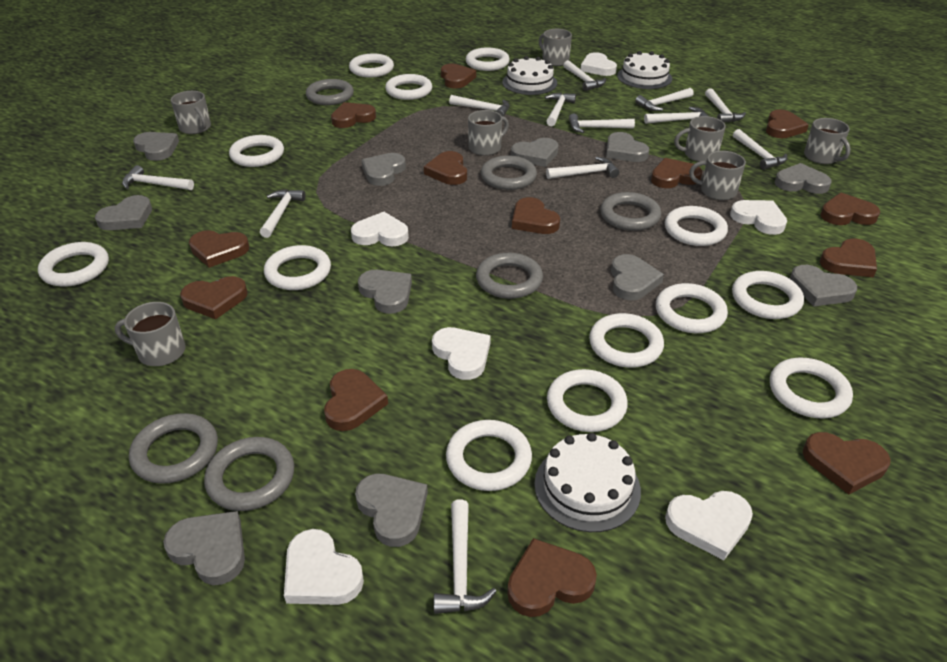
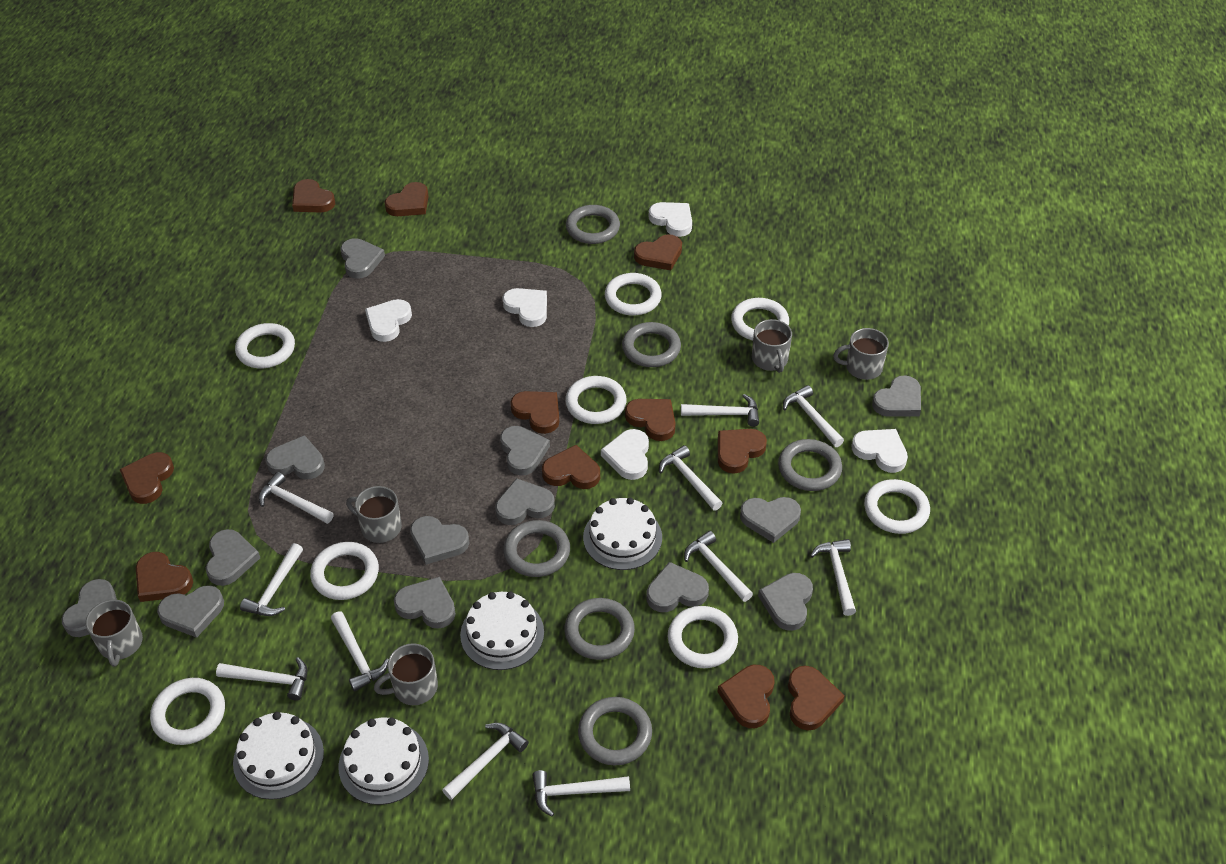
brown heart: [180,276,248,319] [189,230,249,268] [324,369,388,431] [331,102,376,128] [424,151,467,185] [441,64,476,88] [507,538,597,617] [512,197,560,234] [651,158,702,188] [766,109,809,138] [803,432,891,494] [820,193,880,225] [820,238,877,277] = 13 -> [120,452,174,504] [136,552,193,602] [292,179,335,213] [385,182,429,216] [510,391,559,434] [542,445,600,489] [625,399,676,441] [634,234,682,270] [717,665,775,728] [718,429,767,473] [788,666,845,731] = 11
grey heart: [95,195,152,230] [133,132,179,161] [163,511,245,585] [355,474,428,547] [358,270,412,314] [362,153,406,186] [511,138,558,167] [606,132,649,162] [611,254,664,300] [775,163,831,194] [790,265,857,306] = 11 -> [62,579,117,637] [157,585,224,638] [206,529,260,586] [265,435,325,479] [340,238,385,279] [394,577,456,629] [410,516,470,565] [495,478,555,525] [500,426,550,476] [647,562,709,612] [740,497,801,543] [758,573,813,631] [872,375,921,417] = 13
grey mug: [114,302,186,366] [171,91,211,134] [468,110,509,156] [539,29,572,66] [674,116,726,162] [689,151,746,200] [804,118,851,164] = 7 -> [86,599,143,667] [346,486,402,543] [374,643,438,705] [752,319,792,373] [833,328,889,380] = 5
white cake: [502,56,557,95] [534,433,641,532] [617,51,672,89] = 3 -> [233,712,324,800] [338,718,429,805] [460,591,544,670] [583,498,662,570] = 4
white hammer: [122,165,194,190] [260,189,305,238] [434,499,497,614] [449,95,510,117] [545,93,576,126] [546,157,619,179] [563,60,606,91] [569,114,635,133] [635,88,693,111] [644,107,708,124] [705,88,746,123] [733,129,787,170] = 12 -> [216,657,307,701] [240,543,303,616] [258,472,333,524] [331,611,389,691] [442,723,529,800] [533,770,630,817] [659,445,723,511] [681,394,759,427] [684,531,753,602] [783,385,844,447] [810,539,856,616] = 11
white heart: [284,529,364,605] [351,212,409,246] [432,327,491,380] [581,52,617,76] [665,491,753,560] [730,200,787,235] = 6 -> [365,299,412,342] [502,288,547,327] [601,429,649,480] [649,202,692,237] [851,429,908,473] = 5
white ring: [38,242,109,287] [229,135,284,167] [264,245,331,290] [349,53,394,78] [385,74,432,100] [446,420,532,491] [466,48,510,71] [547,369,628,432] [589,313,664,368] [656,283,728,333] [665,206,728,246] [732,271,804,319] [770,358,853,418] = 13 -> [150,678,225,745] [235,323,295,368] [310,542,379,600] [565,376,627,424] [605,273,662,316] [668,606,738,668] [731,298,789,340] [864,479,930,534] = 8

